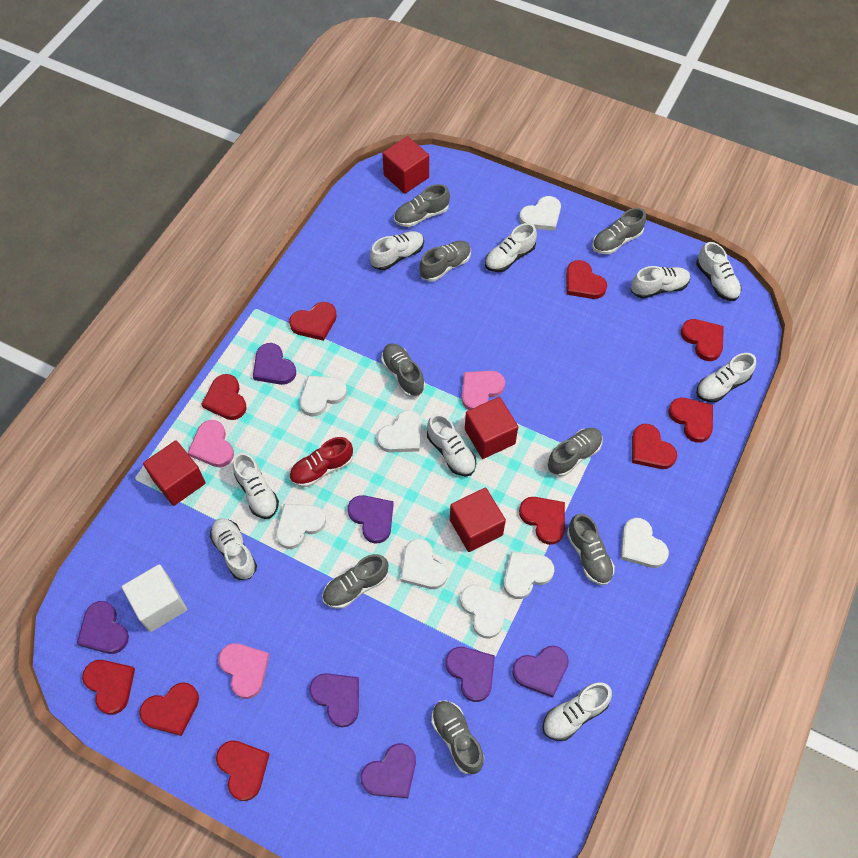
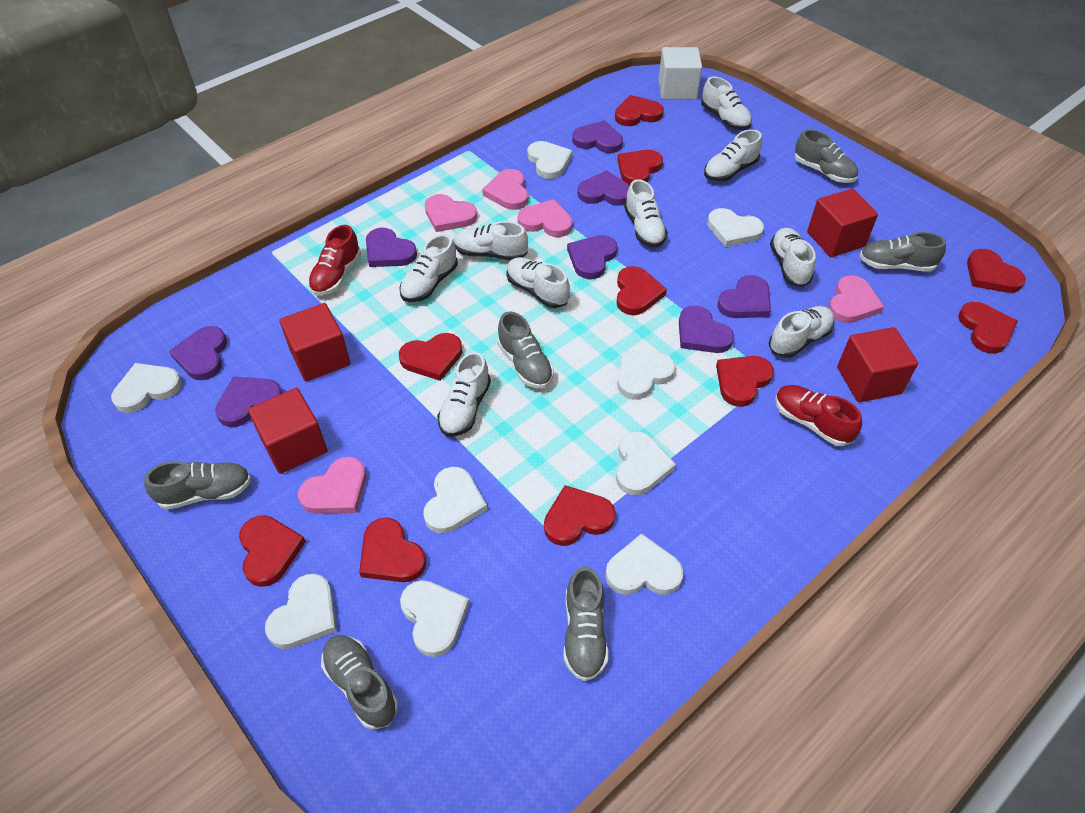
grey shoe: [322,554,389,609] [381,343,425,397] [394,184,450,227] [419,241,471,282] [431,700,484,774] [547,428,603,477] [567,514,615,585] [592,208,646,254] = 8 -> [144,461,251,510] [321,635,398,730] [497,311,554,389] [564,566,608,681] [795,129,858,183] [859,232,946,272] = 6
pink heart: [188,420,234,467] [218,643,269,699] [462,371,505,410] = 3 -> [298,457,366,514] [425,194,477,232] [482,169,528,210] [518,199,573,237] [828,275,884,323] = 5
purple heart: [77,601,129,654] [253,343,296,385] [309,673,359,727] [348,495,394,544] [361,743,416,798] [446,647,495,702] [512,646,569,698] = 7 -> [169,326,227,380] [215,377,282,427] [366,228,417,267] [567,235,617,279] [572,120,623,153] [578,170,630,206] [679,306,734,353] [717,275,771,318] = 8
red shoe: [289,437,353,487] = 1 -> [308,225,361,296] [775,385,862,446] = 2
white heart: [276,504,326,549] [300,376,347,416] [377,410,422,453] [400,539,448,589] [460,584,509,639] [504,551,554,599] [519,196,561,231] [621,518,669,568] = 8 -> [111,363,182,413] [265,574,337,649] [400,580,469,657] [423,467,487,534] [527,141,572,179] [605,533,684,595] [616,431,676,495] [617,351,676,400] [707,208,764,247] = 9

